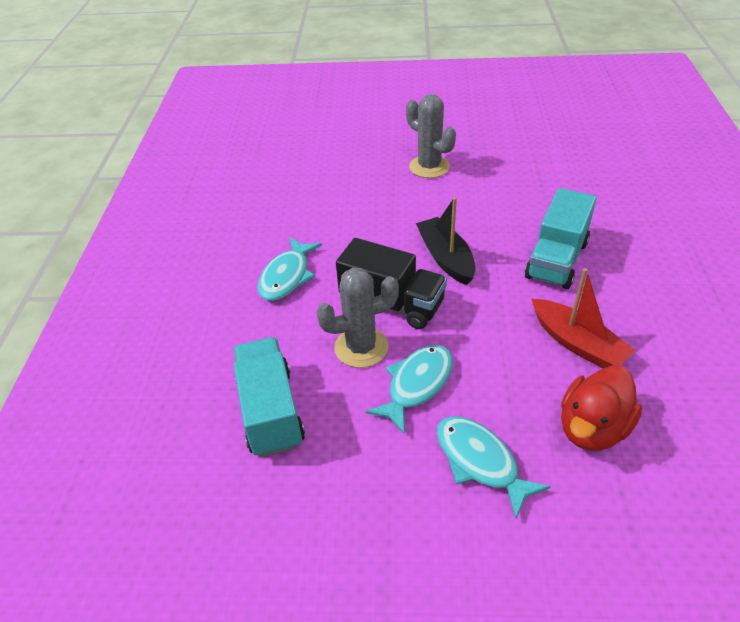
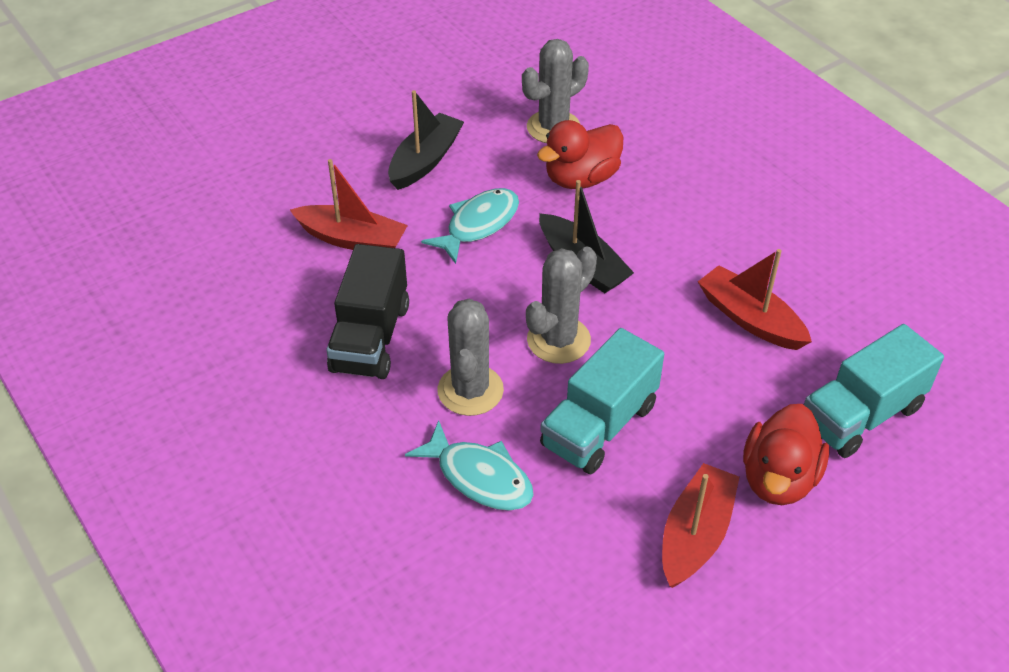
black boat: [416,197,476,285] = 1 -> [388,90,464,190] [539,180,634,293] = 2
grey cactus: [316,268,399,368] [406,94,456,178] = 2 -> [437,299,504,416] [522,39,589,143] [526,247,597,364] = 3
red boat: [532,268,636,369] = 1 -> [290,159,408,250] [662,463,739,588] [698,249,812,350] = 3
red duck: [561,365,642,451] = 1 -> [537,120,624,189] [743,404,829,505] = 2
turquoise fish: [257,237,322,301] [365,345,453,434] [437,416,551,519] = 3 -> [405,420,534,511] [421,188,519,264] = 2

